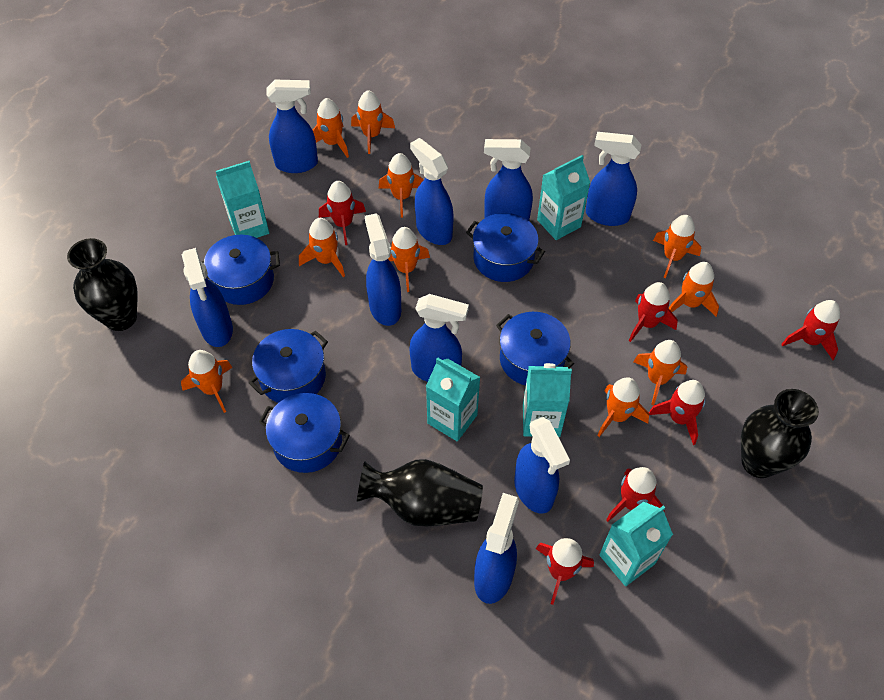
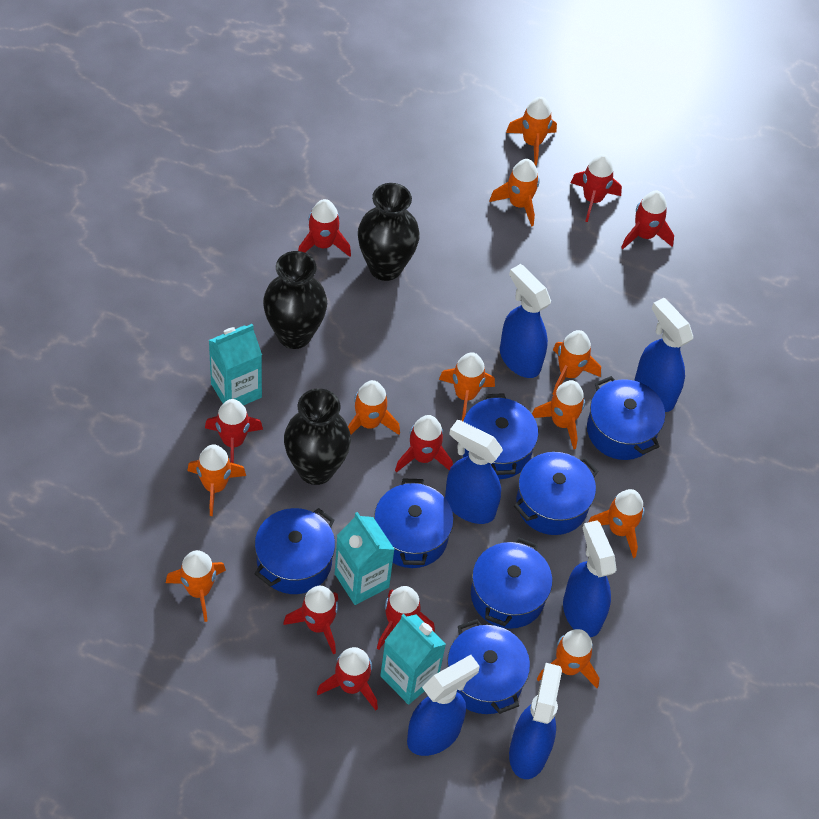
blue pot: [202,235,280,305] [249,329,328,403] [259,393,350,473] [466,213,545,282] [496,312,574,385] = 5 -> [254,508,335,594] [374,478,454,568] [447,619,530,714] [462,393,538,479] [471,537,552,629] [514,452,599,535] [587,376,665,460] = 7
blue spray bottle: [182,248,233,347] [266,80,318,173] [365,213,401,326] [409,294,469,382] [410,138,454,245] [474,493,519,604] [484,139,533,221] [514,417,570,514] [586,132,642,226] = 9 -> [407,655,480,756] [445,420,503,524] [500,264,551,378] [509,663,562,779] [563,520,617,637] [634,298,693,412] = 6
red rocket: [319,181,366,245] [536,538,594,605] [606,467,665,522] [629,282,678,342] [649,380,706,445] [781,300,840,360] = 6 -> [205,399,263,463] [283,586,338,654] [298,199,351,257] [317,647,378,710] [377,586,435,650] [395,415,453,472] [571,154,622,222] [621,190,674,249] = 8
turquoise carton: [216,161,269,238] [426,357,480,441] [523,363,572,437] [537,155,590,240] [599,502,673,586] = 5 -> [209,324,262,405] [335,512,395,605] [380,614,446,705] = 3

